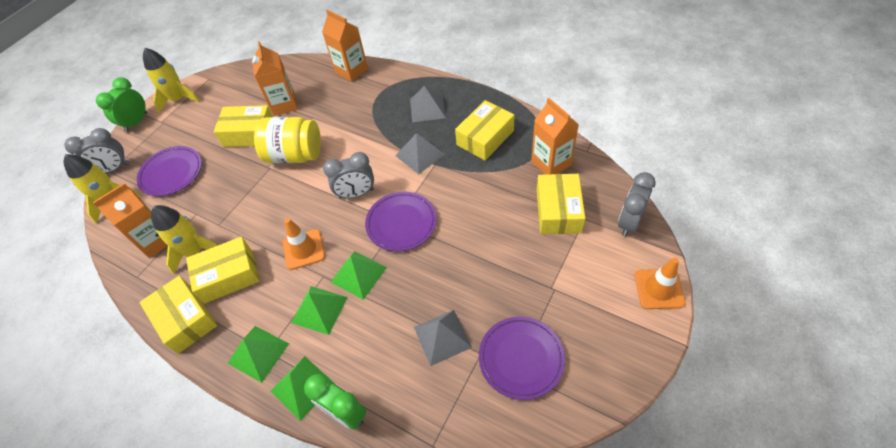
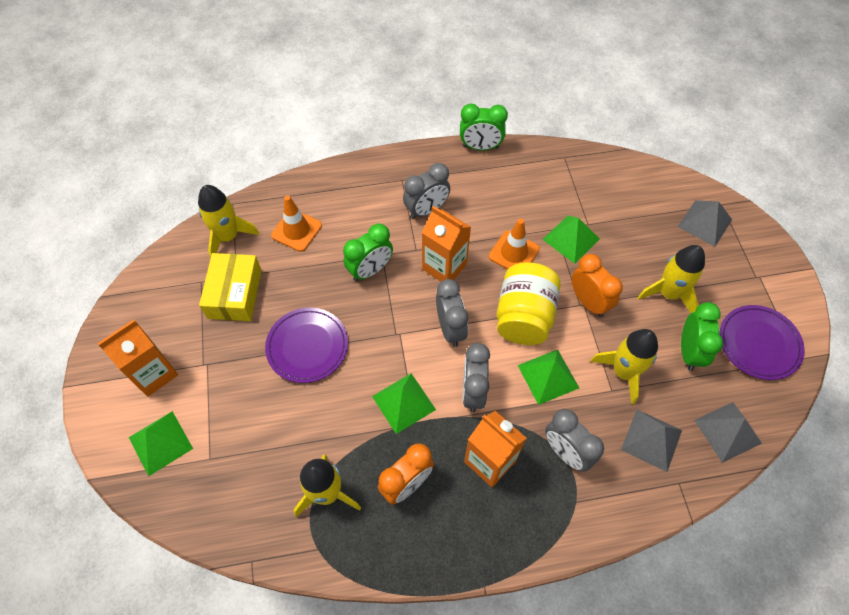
green clock: [96,78,147,132] [304,374,366,429] = 2 -> [343,224,393,281] [460,104,508,150] [681,302,723,371] = 3
grey clock: [64,128,130,173] [323,152,374,199] [618,172,656,237] = 3 -> [403,163,450,219] [436,279,468,347] [463,343,490,412] [545,409,604,472] = 4
orange carton: [93,183,168,258] [252,41,298,116] [322,10,368,82] [531,98,579,175] = 4 -> [98,320,178,397] [422,206,471,282] [464,411,527,487] = 3
orange clock: none = 0 -> [378,444,434,505] [571,254,623,317] = 2
purple plate: [137,146,202,196] [365,192,436,251] [479,317,565,400] = 3 -> [265,308,348,383] [719,305,805,380] = 2
yellow box: [139,276,217,354] [186,237,260,304] [213,105,273,147] [455,100,514,161] [536,174,585,234] = 5 -> [199,253,262,321] = 1
yellow rocket: [64,154,140,224] [143,48,200,113] [151,205,218,274] = 3 -> [198,185,259,258] [294,455,361,517] [590,329,658,404] [638,245,705,313] = 4

